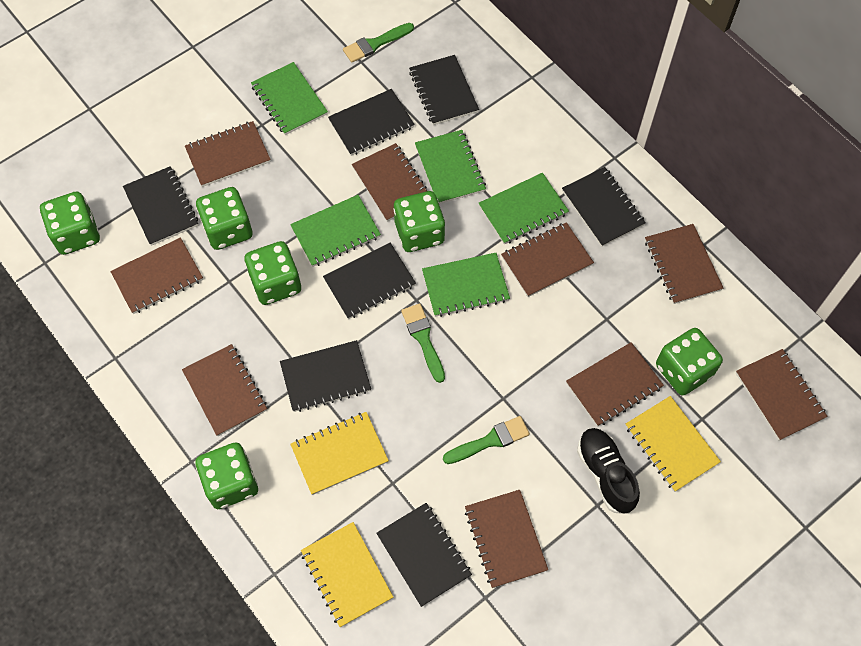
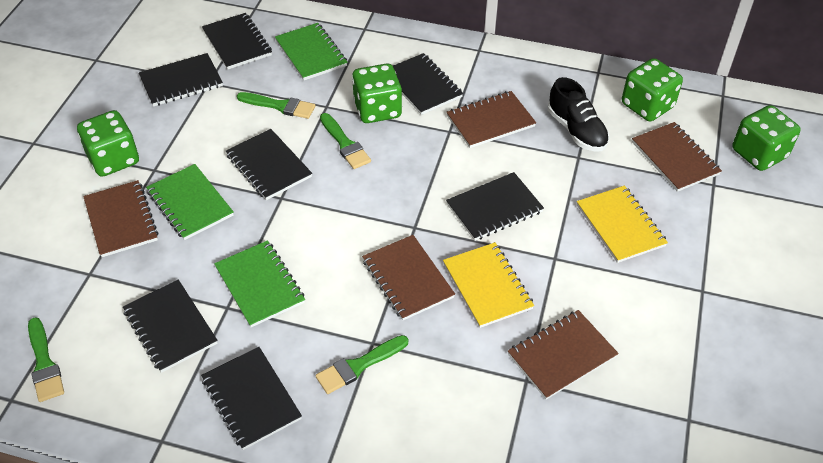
brown notebook: [110,237,203,314] [182,344,267,436] [185,121,271,187] [352,143,427,222] [465,490,548,588] [501,222,594,297] [566,342,664,427] [645,224,723,304] [736,349,828,441] = 9 -> [83,180,159,257] [362,235,455,320] [447,91,536,148] [508,310,619,400] [632,122,722,192] = 5
green brush: [343,23,414,63] [401,303,445,383] [443,416,530,464] = 3 -> [28,317,64,402] [237,92,315,119] [315,335,408,394] [320,113,371,169] = 4
green dice: [40,192,100,255] [195,442,258,509] [196,187,252,250] [245,241,301,305] [393,191,445,252] [656,328,723,395] = 6 -> [77,110,139,177] [352,64,402,123] [622,58,683,121] [732,105,801,171] = 4
green notebook: [251,62,328,135] [290,195,381,267] [415,130,486,204] [422,253,510,317] [478,173,569,244] = 5 -> [146,164,234,240] [214,240,305,327] [275,23,348,80] = 3
yellow notebook: [290,412,389,495] [301,522,393,627] [625,396,721,492] = 3 -> [443,242,534,328] [577,186,668,263] = 2

